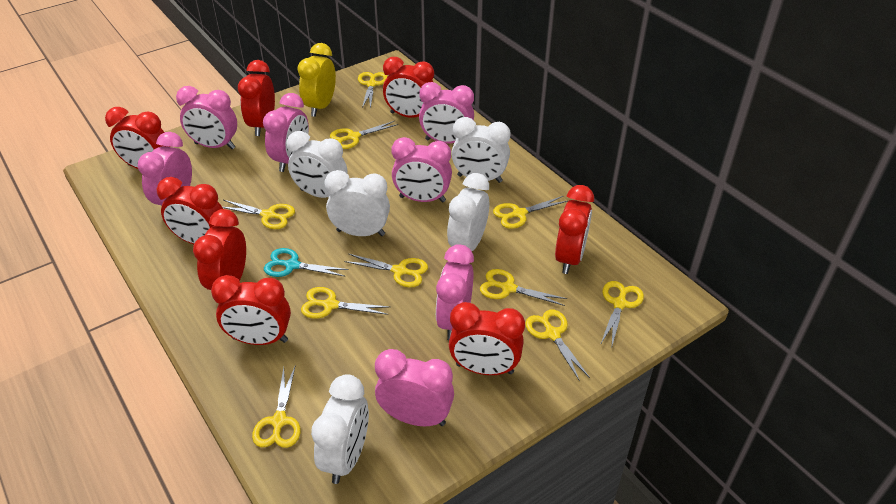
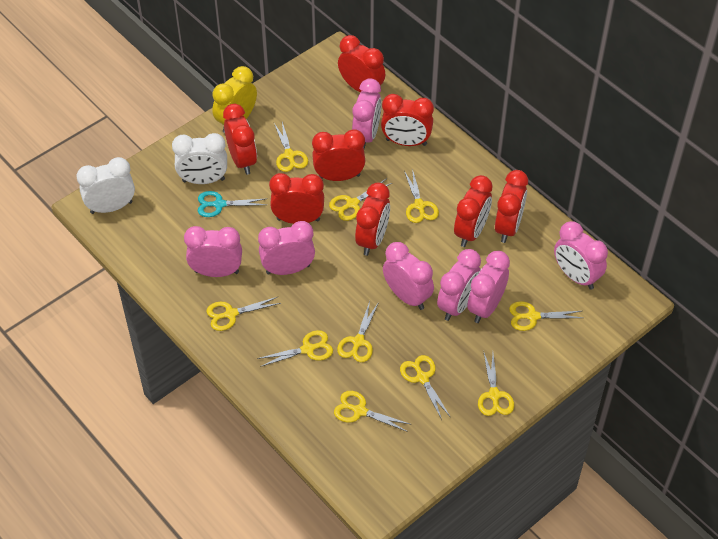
white clock: [287,131,347,198] [311,374,369,484] [324,170,390,236] [447,173,489,251] [451,117,510,183] = 5 -> [76,157,135,214] [172,133,227,184] = 2

